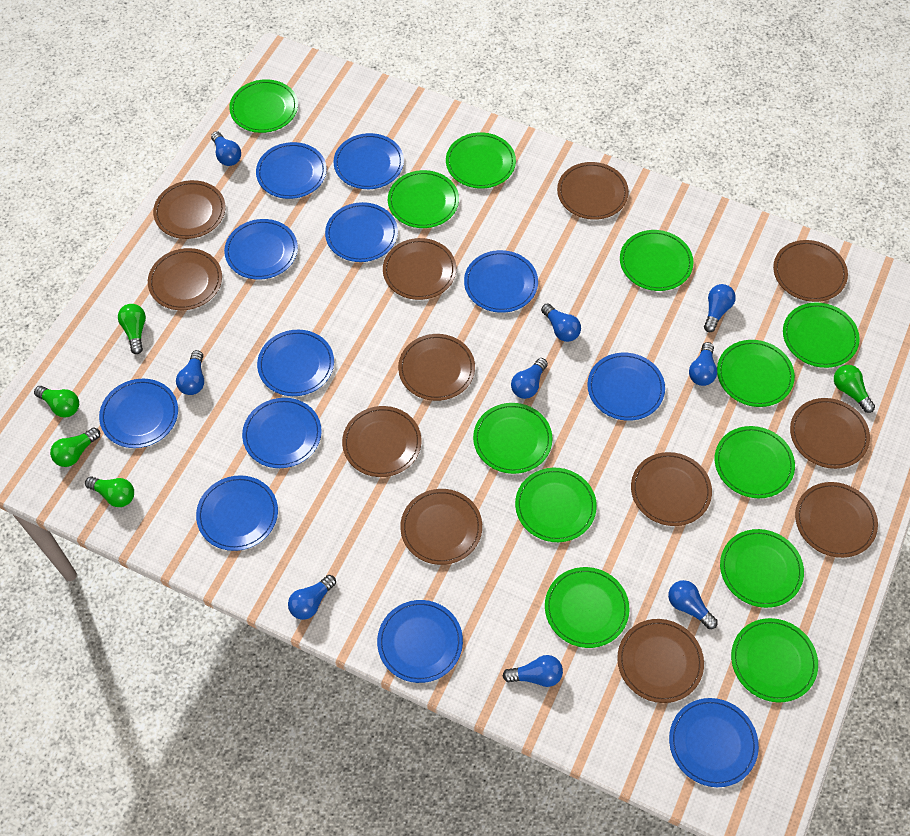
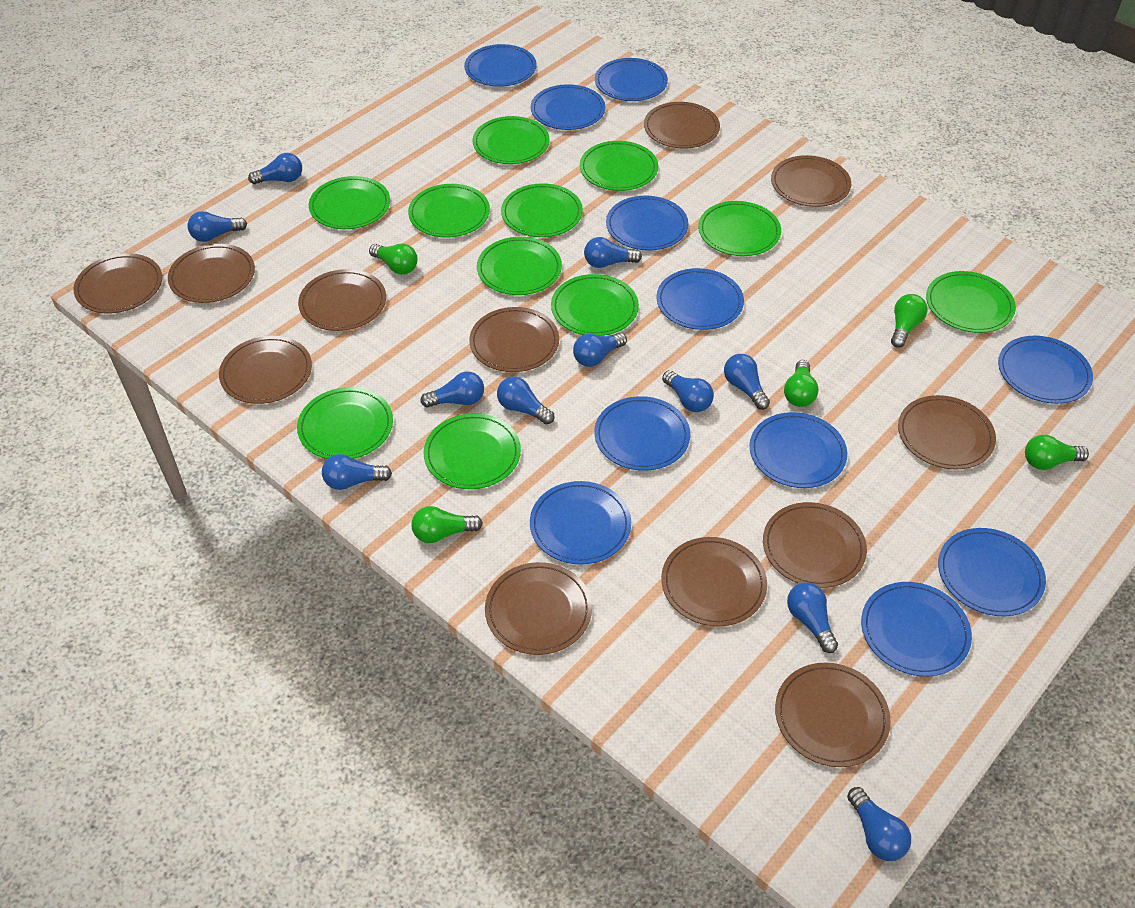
blue light bulb: [176,350,204,395] [211,131,241,166] [288,575,336,620] [502,655,563,687] [511,358,548,399] [541,303,581,342] [668,580,718,629] [689,342,717,386] [704,284,736,332] = 9 -> [187,211,247,242] [248,153,302,184] [322,454,392,490] [420,372,484,408] [497,377,554,425] [573,332,627,367] [584,237,642,268] [662,370,714,412] [724,354,770,410] [787,582,838,653] [847,787,911,861] = 11
blue plate: [99,379,178,448] [196,475,278,551] [224,219,298,280] [242,398,322,468] [256,142,327,199] [257,330,334,396] [325,202,398,262] [334,133,404,189] [377,600,463,683] [464,250,538,313] [587,353,665,421] [669,698,759,787] = 12 -> [464,44,537,87] [530,481,631,565] [531,84,605,130] [594,396,690,471] [595,58,668,101] [606,196,688,251] [656,268,744,330] [749,412,847,488] [861,582,972,676] [938,528,1046,616] [998,336,1093,404] = 11
green plate: [229,79,298,133] [388,170,459,228] [446,132,516,189] [473,403,553,474] [515,468,597,542] [545,567,630,648] [620,230,693,291] [715,426,795,498] [717,340,795,407] [720,529,804,608] [731,618,818,702] [783,302,860,368] = 12 -> [297,387,393,459] [309,176,390,229] [408,184,490,238] [423,413,521,489] [473,116,550,164] [477,237,562,295] [501,183,583,237] [551,274,639,336] [580,141,658,191] [698,201,781,256] [926,271,1016,333] = 11

